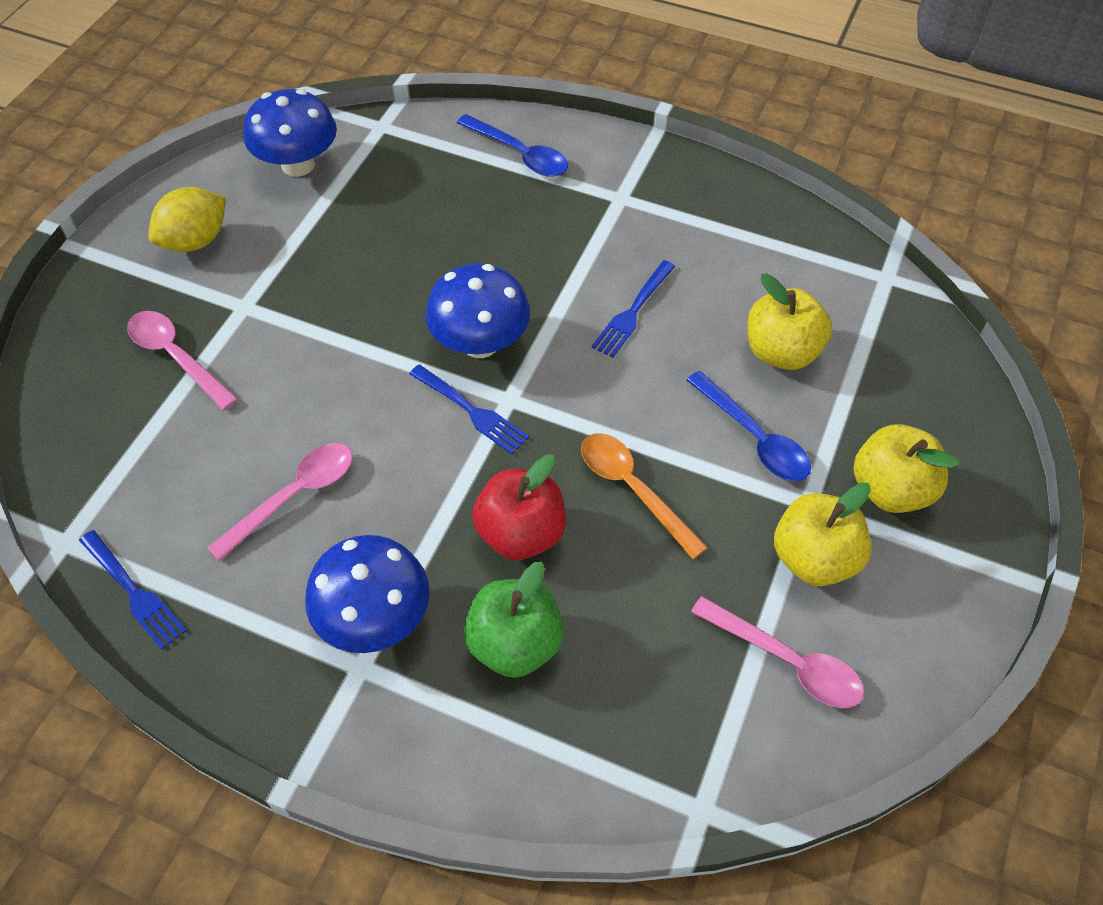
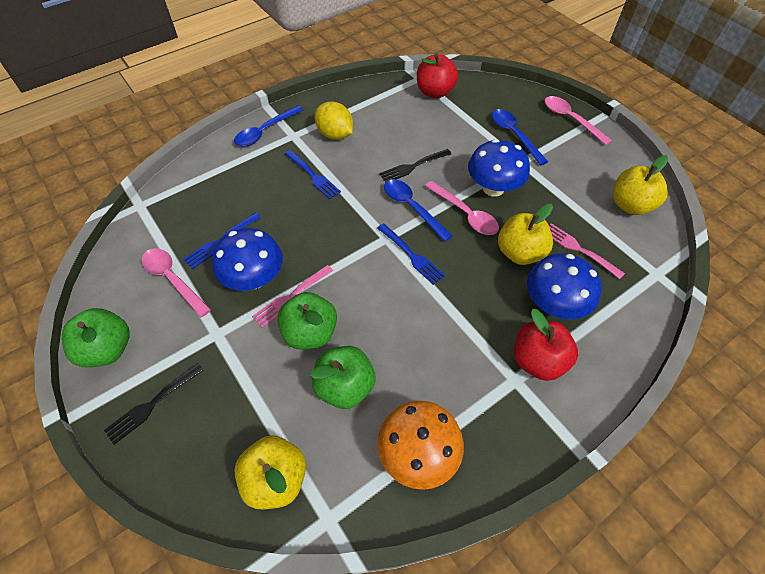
black fork: none = 0 -> [104,363,204,445] [379,149,451,183] = 2
blue spoon: [457,114,568,177] [686,371,811,481] = 2 -> [234,105,303,147] [384,179,452,242] [492,109,548,166] = 3
green apple: [464,561,564,678] = 1 -> [62,308,129,367] [277,292,337,350] [310,346,376,409] = 3
orange mushroom: none = 0 -> [377,401,464,490] = 1
orange spoon: [581,433,708,559] = 1 -> none = 0
pink fork: none = 0 -> [252,265,333,328] [549,223,625,279] = 2
red apple: [472,454,566,560] = 1 -> [417,53,458,98] [514,309,578,381] = 2

